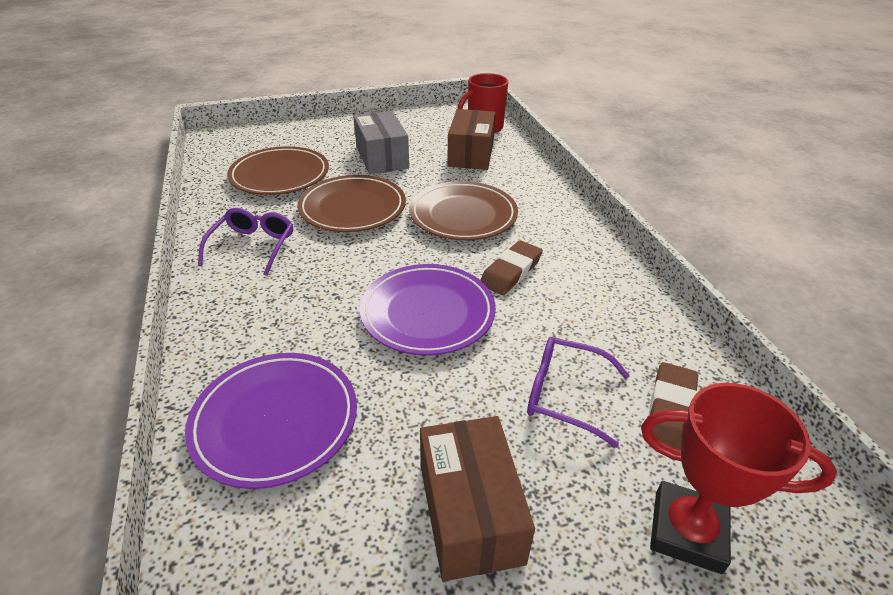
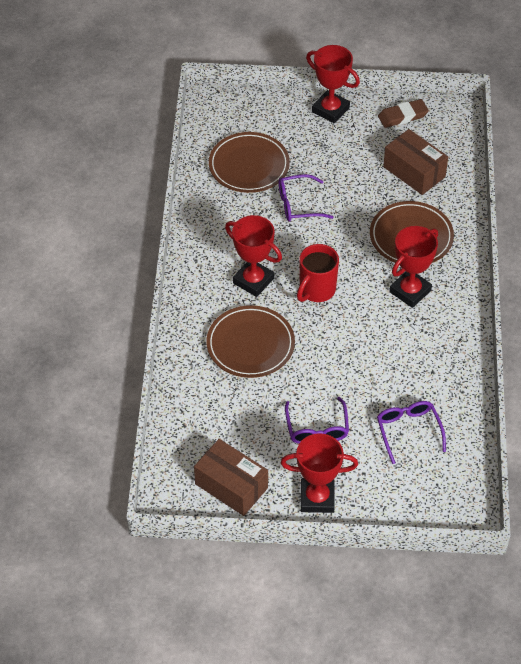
brown eraser: [481,240,543,295] [649,362,698,450] = 2 -> [378,99,429,128] = 1
grey box: [353,111,409,174] = 1 -> none = 0
purple glasses: [198,208,293,276] [527,337,630,448] = 2 -> [279,174,334,222] [285,397,349,444] [377,401,446,464] = 3
purple plate: [185,353,357,489] [360,264,496,355] = 2 -> none = 0
red trophy: [641,383,837,574] = 1 -> [225,215,282,297] [281,433,358,513] [306,45,360,123] [389,226,438,308] = 4

